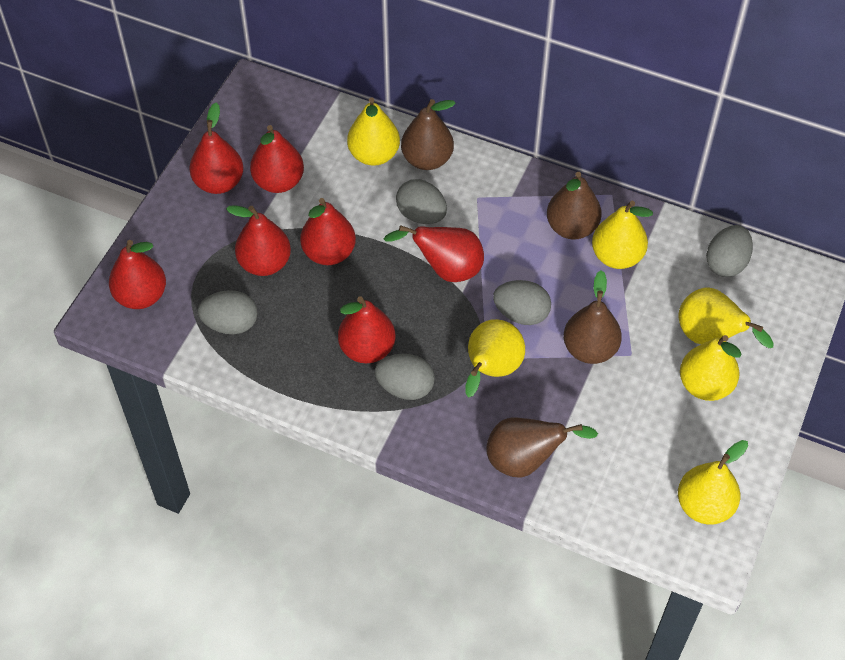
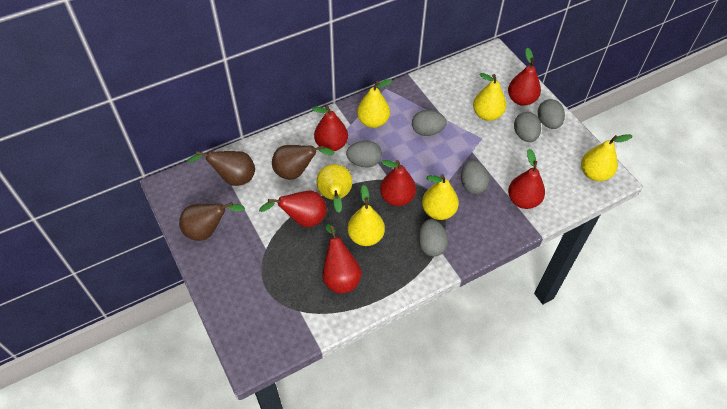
brown pear: [401,99,455,170] [486,418,598,478] [547,172,602,240] [563,270,622,364] = 4 -> [179,202,245,241] [188,151,255,186] [272,145,334,179] = 3
grey egg: [198,290,257,334] [375,354,435,400] [396,179,447,224] [493,280,551,325] [706,225,753,277] = 5 -> [346,141,382,167] [412,110,447,136] [418,219,448,257] [461,160,490,194] [514,112,541,142] [538,99,565,129] = 6
red pear: [109,240,166,309] [189,103,244,194] [226,205,291,276] [250,125,304,193] [300,198,356,265] [338,296,395,363] [384,225,484,282] = 7 -> [259,190,327,227] [312,105,348,151] [323,224,362,293] [380,160,416,206] [508,48,541,106] [508,149,545,209] = 6

